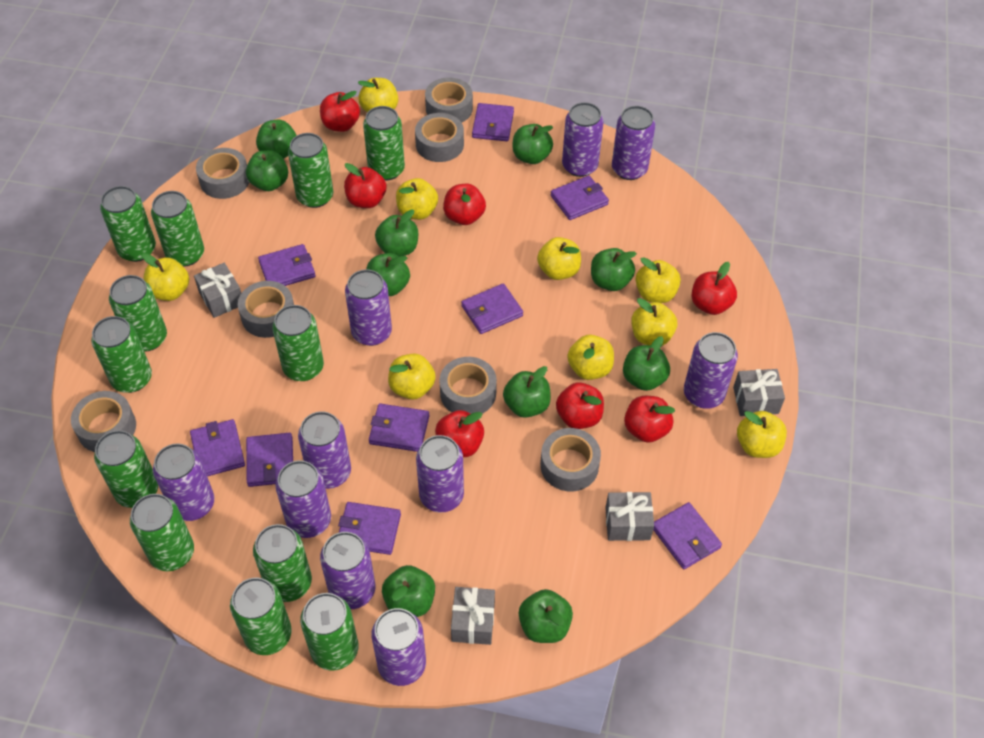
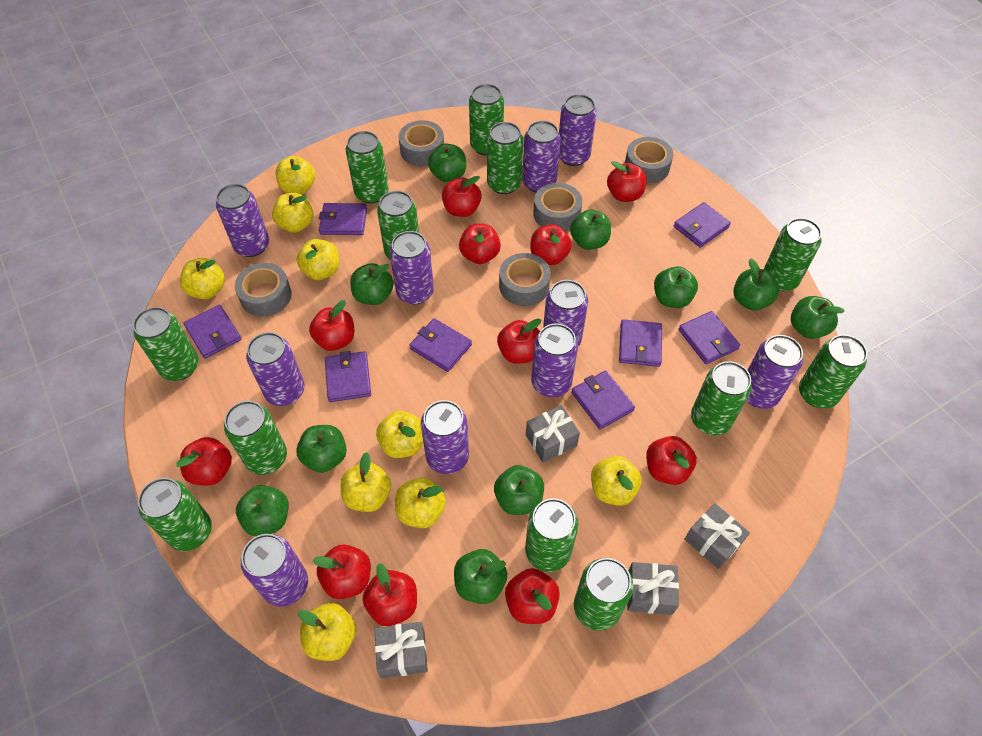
grey tape: [71,391,136,452] [196,148,249,199] [238,281,294,338] [415,113,464,162] [425,77,473,123] [439,357,497,414] [540,428,601,491] = 7 -> [235,263,292,317] [398,120,444,166] [499,253,551,306] [533,183,582,231] [625,137,673,183] = 5
purple wallet: [190,419,245,476] [246,433,293,487] [258,244,316,286] [338,502,401,555] [369,403,429,452] [461,283,523,334] [472,103,514,141] [551,175,609,220] [653,502,722,569] = 9 -> [183,305,242,359] [319,203,367,235] [325,351,371,402] [410,318,472,372] [571,371,635,429] [619,319,662,367] [674,202,731,248] [678,311,740,364] = 8
red apple: [320,91,360,132] [344,163,387,208] [435,410,484,457] [443,184,486,225] [556,382,604,429] [624,396,675,443] [692,262,737,315] = 7 -> [176,437,232,486] [309,300,354,351] [313,544,371,599] [363,563,417,626] [442,176,482,217] [459,224,501,264] [497,319,541,364] [505,568,560,624] [530,224,572,265] [607,161,647,202] [646,436,697,485] = 11

